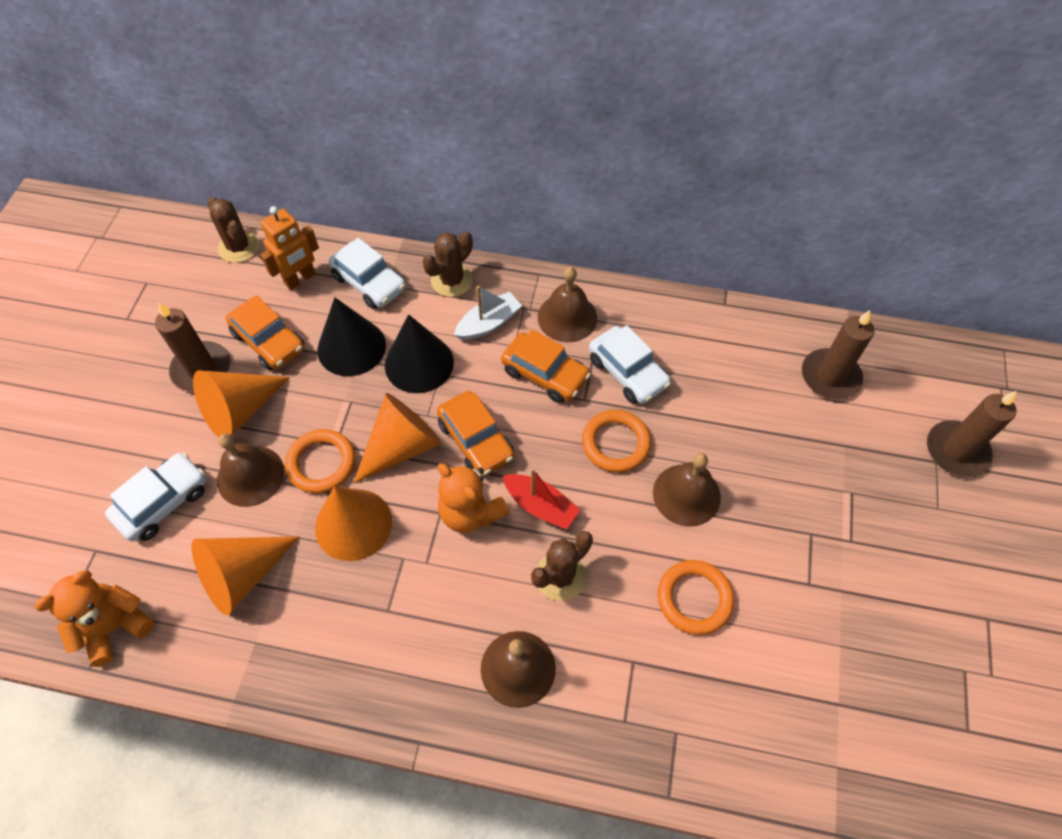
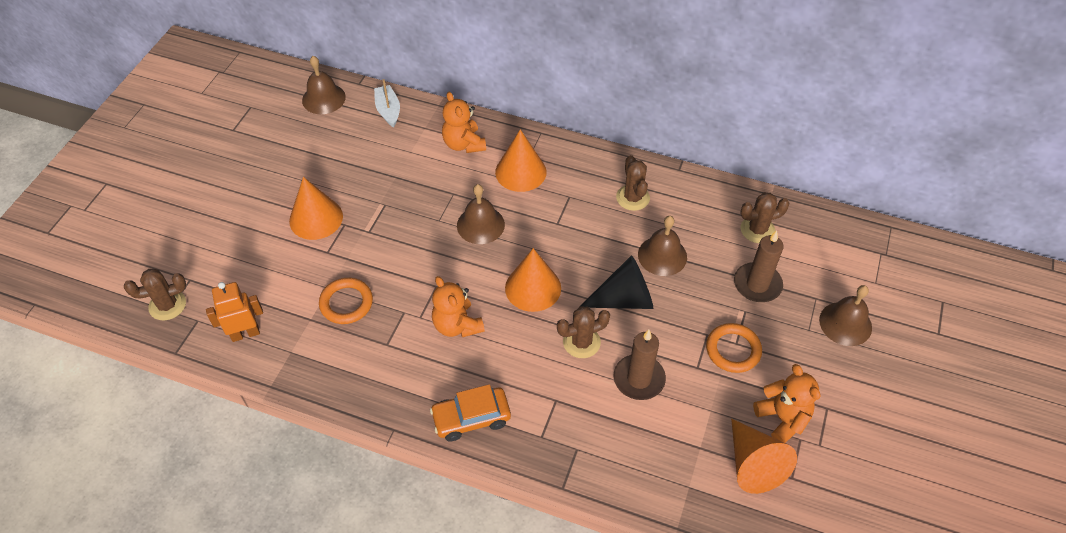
black cone: [317,297,386,376] [385,314,454,393] = 2 -> [581,255,653,309] = 1
brown cactus: [207,197,259,263] [422,231,473,297] [531,531,593,601] = 3 -> [124,269,186,321] [557,306,610,358] [616,155,650,211] [740,192,789,243] = 4
brown candle: [155,302,230,392] [802,310,875,400] [927,391,1017,477] = 3 -> [614,329,666,400] [734,230,784,302] = 2
orange car: [226,295,305,371] [437,391,514,477] [501,329,591,403] = 3 -> [430,384,511,441] = 1
orange ring: [285,429,355,493] [582,410,651,472] [658,560,734,635] = 3 -> [319,278,373,324] [706,323,762,373] = 2
orange teddy bear: [35,570,154,667] [438,463,510,533] = 2 -> [432,276,485,337] [442,92,486,153] [753,364,820,443] = 3
red boat: [503,468,580,530] = 1 -> none = 0
white car: [105,453,206,542] [328,238,406,309] [589,325,671,404] = 3 -> none = 0

